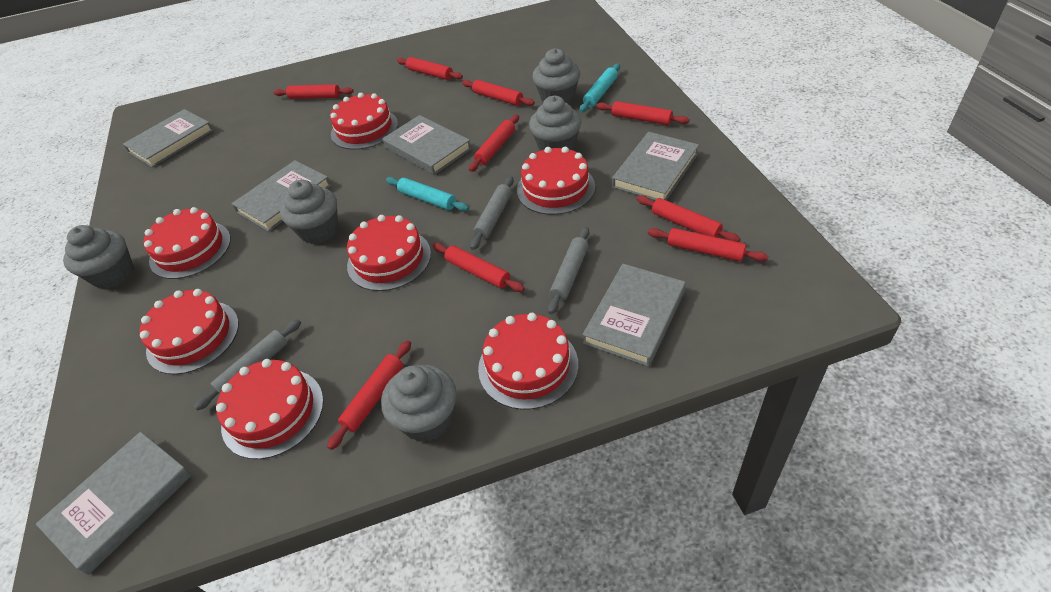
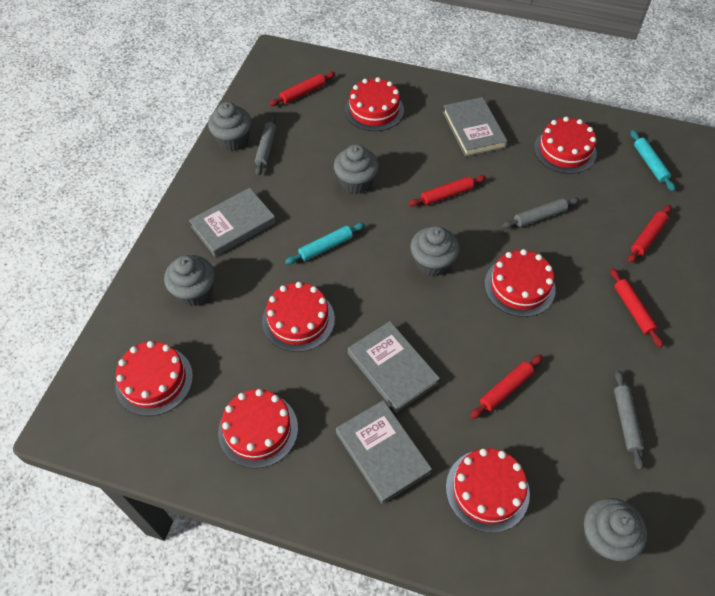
grey book: [36,432,192,575] [123,109,214,167] [231,160,331,232] [382,115,471,175] [582,264,686,367] [612,132,699,201] = 6 -> [189,188,276,257] [336,400,432,504] [348,321,440,413] [443,97,507,157] = 4
red rolling pin: [273,85,354,99] [327,340,411,450] [397,57,463,80] [433,243,525,292] [462,80,535,106] [469,114,519,172] [596,101,690,125] [637,196,740,242] [648,228,768,262] = 9 -> [269,72,335,106] [408,175,486,207] [470,355,543,419] [610,268,663,347] [628,205,672,263] = 5

